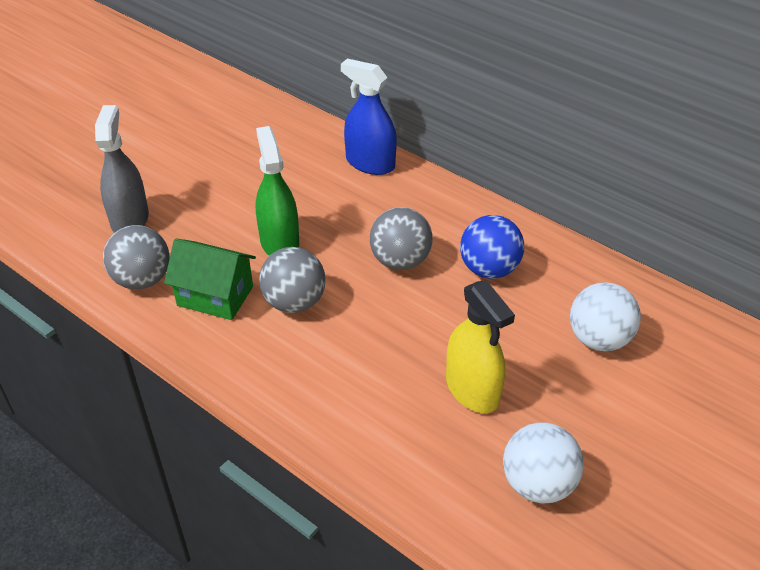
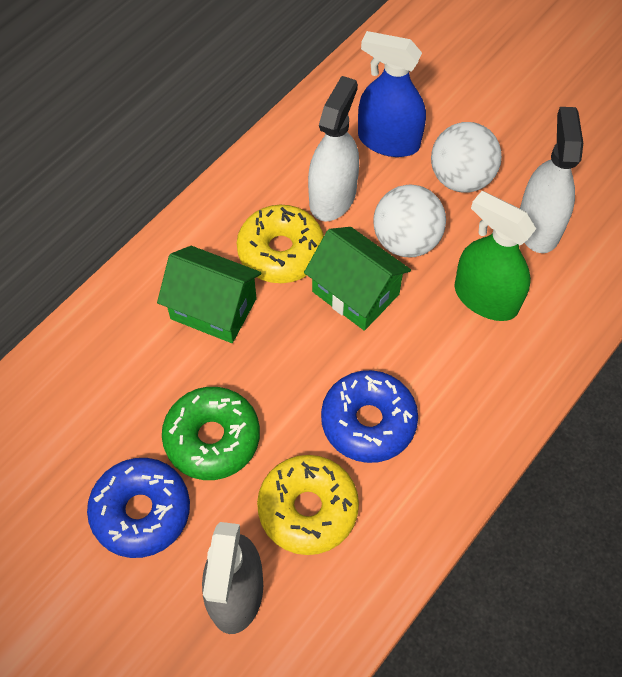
blue ball: [460,215,524,279] = 1 -> none = 0
blue donut: none = 0 -> [87,458,190,558] [321,370,418,463] = 2
green donut: none = 0 -> [162,387,260,480] = 1
green house: [164,238,256,320] = 1 -> [157,246,261,343] [304,227,411,331] = 2
grey ball: [103,225,170,290] [259,247,326,313] [370,207,433,270] = 3 -> none = 0
white spray bottle: none = 0 -> [308,76,359,222] [520,107,583,253] = 2
yellow donut: none = 0 -> [237,205,324,283] [257,455,359,555] = 2
yellow spray bottle: [446,280,515,413] = 1 -> none = 0

